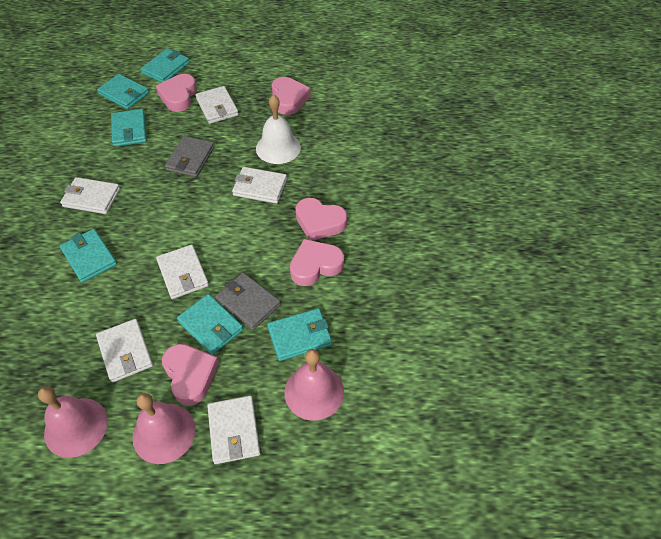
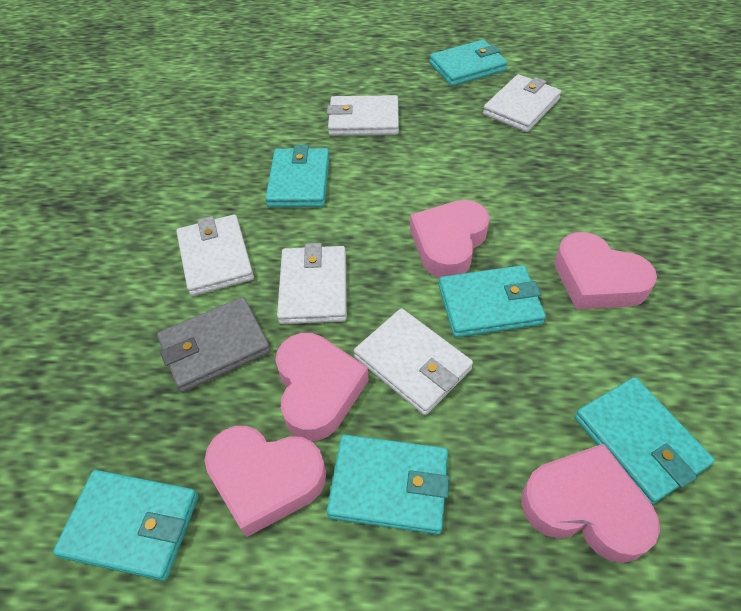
grey wallet: [165,136,214,177] [215,272,281,330] = 2 -> [157,297,271,392] = 1
pink bell: [38,386,108,458] [132,393,196,464] [284,349,344,421] = 3 -> none = 0
white bell: [256,94,301,164] = 1 -> none = 0
white wallet: [60,177,120,214] [96,319,153,383] [156,245,209,299] [196,86,239,124] [207,396,260,464] [232,167,287,204] = 6 -> [176,215,254,296] [277,243,347,324] [327,95,399,136] [354,308,473,415] [483,74,561,132] = 5

